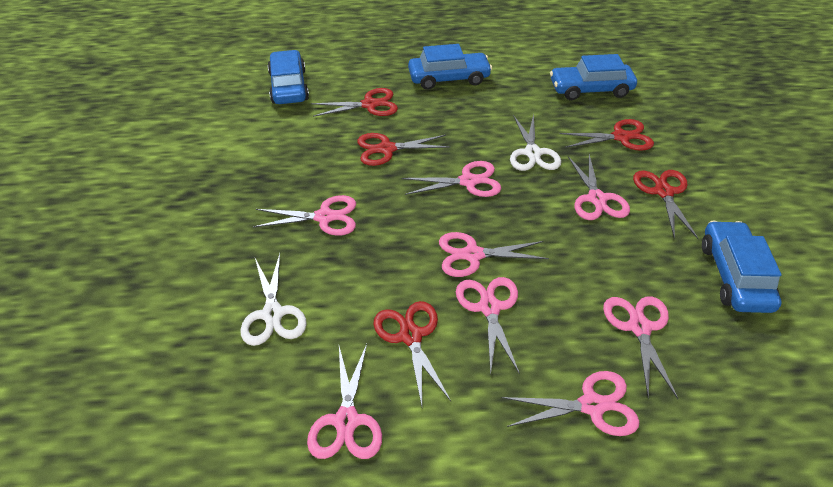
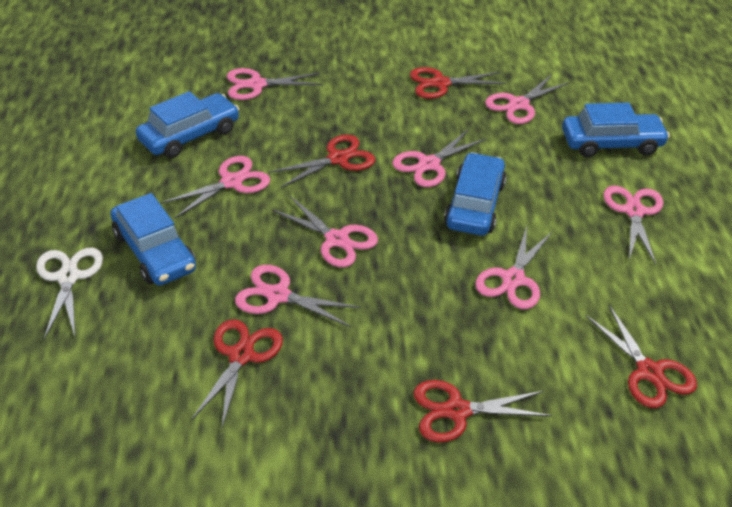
white scissors: [240,254,307,346] [510,114,561,171] = 2 -> [36,248,103,339] = 1

